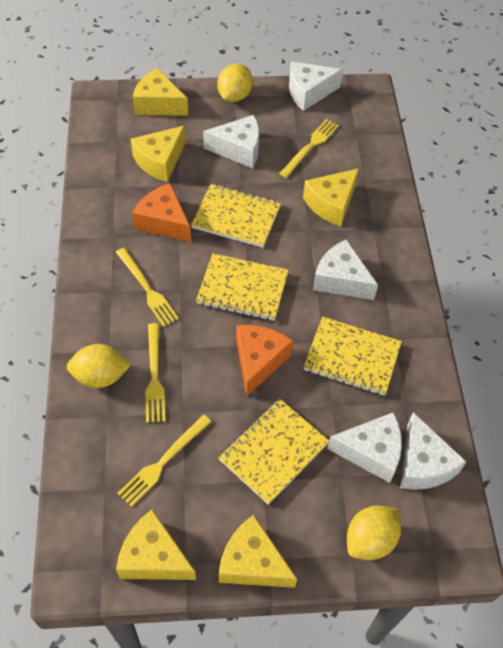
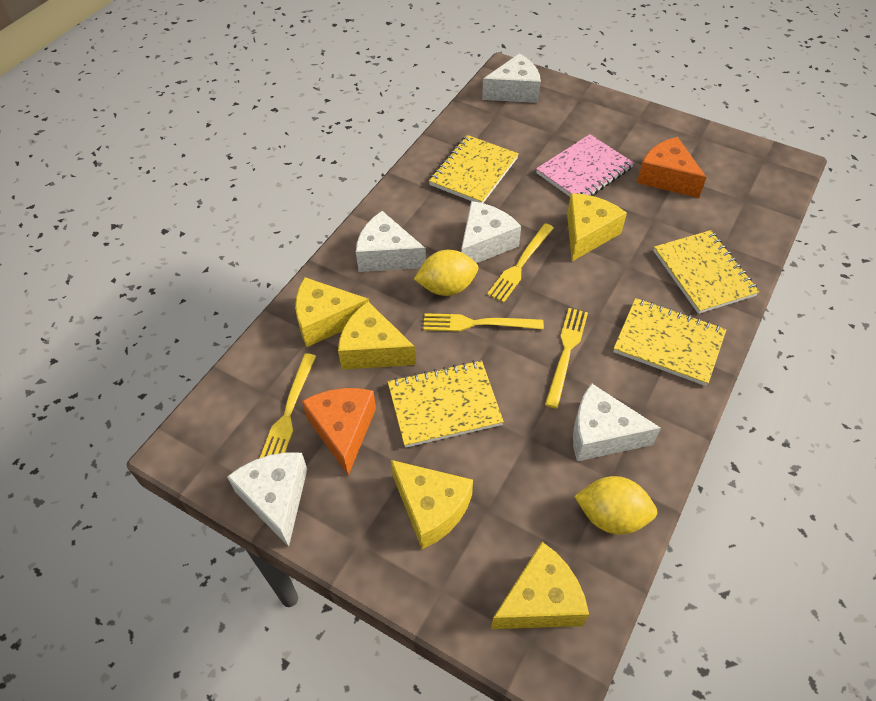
pink notebook: none = 0 -> [536,134,634,197] = 1
yellow lemon: [67,344,131,388] [217,64,253,102] [347,505,401,560] = 3 -> [414,250,478,296] [574,476,657,535] = 2

